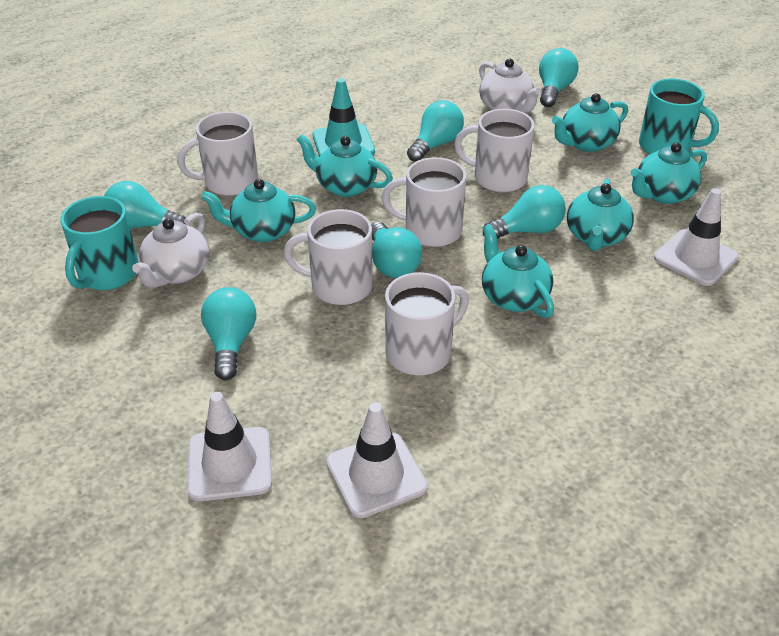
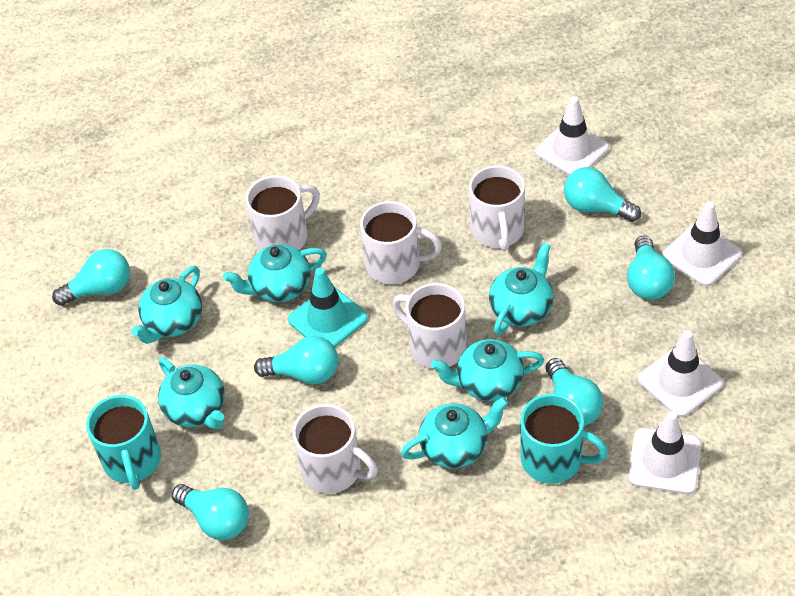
white teapot: [132,213,210,288] [479,59,541,113] = 2 -> none = 0
white traffic cone: [187,392,272,501] [326,403,428,518] [654,188,739,286] = 3 -> [535,96,609,175] [628,411,701,494] [638,330,723,417] [662,202,742,286] = 4

